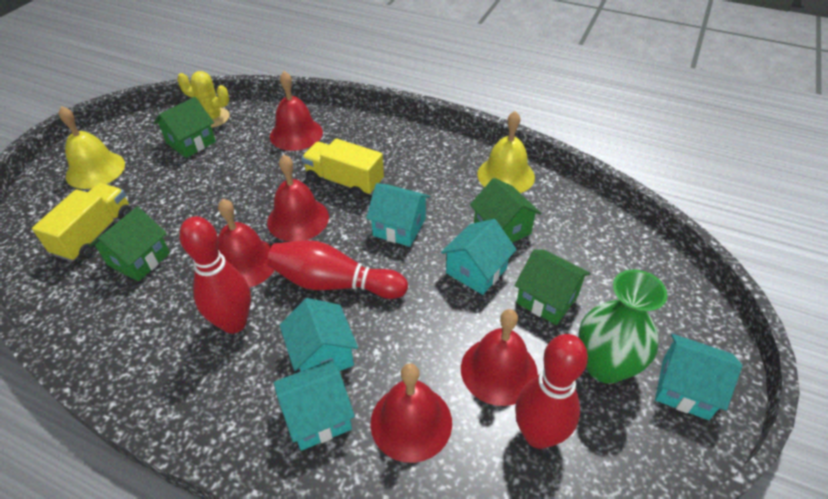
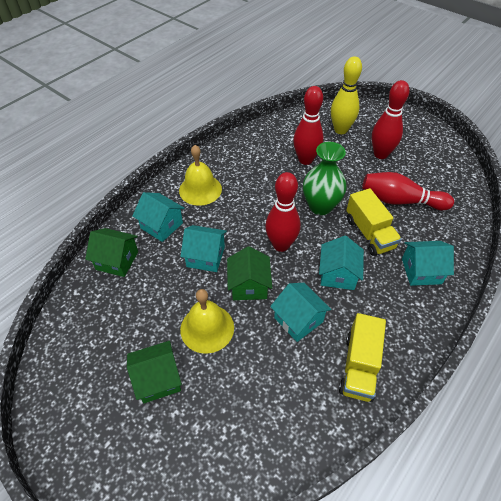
green house: [89,206,170,281] [154,97,216,158] [470,178,541,243] [515,250,591,325] = 4 -> [85,228,138,277] [127,341,182,403] [227,246,272,300] = 3
red bell: [218,199,274,287] [267,155,329,242] [270,71,323,151] [370,363,452,463] [461,309,538,406] = 5 -> none = 0
red bowling pin: [179,216,251,334] [267,240,408,299] [515,334,588,449] = 3 -> [265,172,300,252] [293,86,324,165] [362,172,454,210] [372,80,409,159] = 4
yellow bowling pin: none = 0 -> [331,56,362,134] = 1
yellow cactus: [177,71,230,128] = 1 -> none = 0

